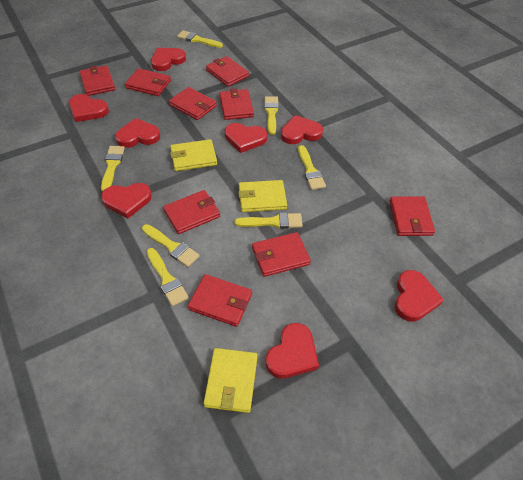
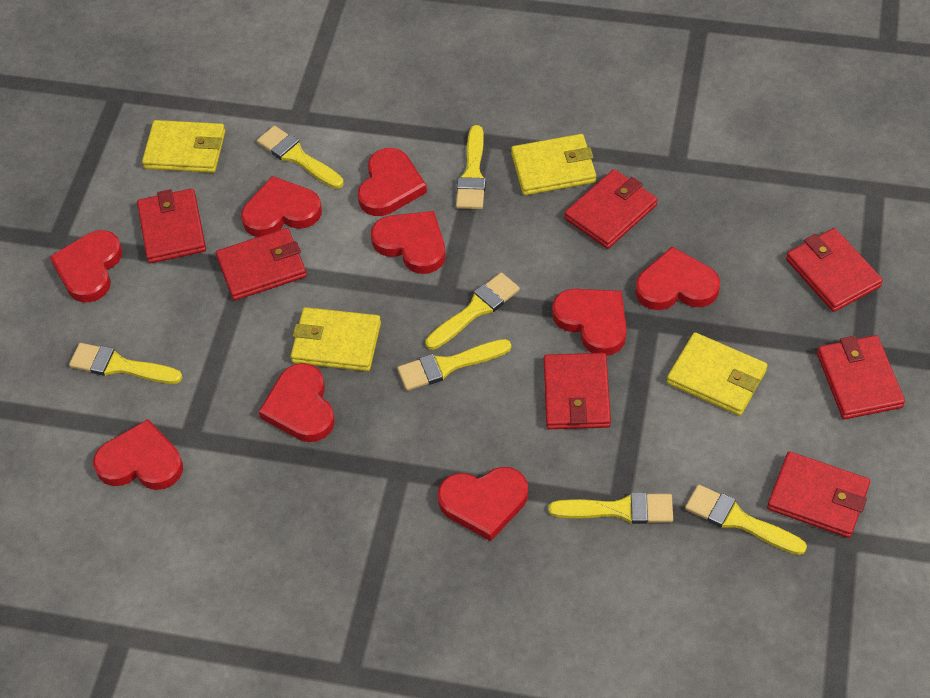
red heart: [69,94,109,122] [101,183,152,218] [115,118,160,148] [151,48,186,71] [225,123,267,153] [266,323,319,378] [281,115,323,144] [395,270,444,322] = 8 -> [50,230,122,302] [93,419,183,490] [241,176,322,237] [258,363,335,442] [358,148,427,216] [371,211,446,274] [438,467,528,541] [552,289,627,355] [635,247,720,310] = 9
red wallet: [79,65,115,96] [125,68,171,96] [163,190,220,234] [169,87,217,120] [188,274,252,327] [206,56,249,86] [219,88,254,120] [252,232,311,277] [390,196,435,236] = 9 -> [137,188,206,263] [216,228,307,300] [544,353,611,429] [564,169,657,249] [767,451,870,538] [786,228,883,312] [817,335,905,419] = 7
yellow wallet: [170,139,217,171] [204,348,258,413] [238,180,287,212] = 3 -> [142,120,225,173] [290,307,381,371] [511,134,596,195] [667,332,767,416] = 4

